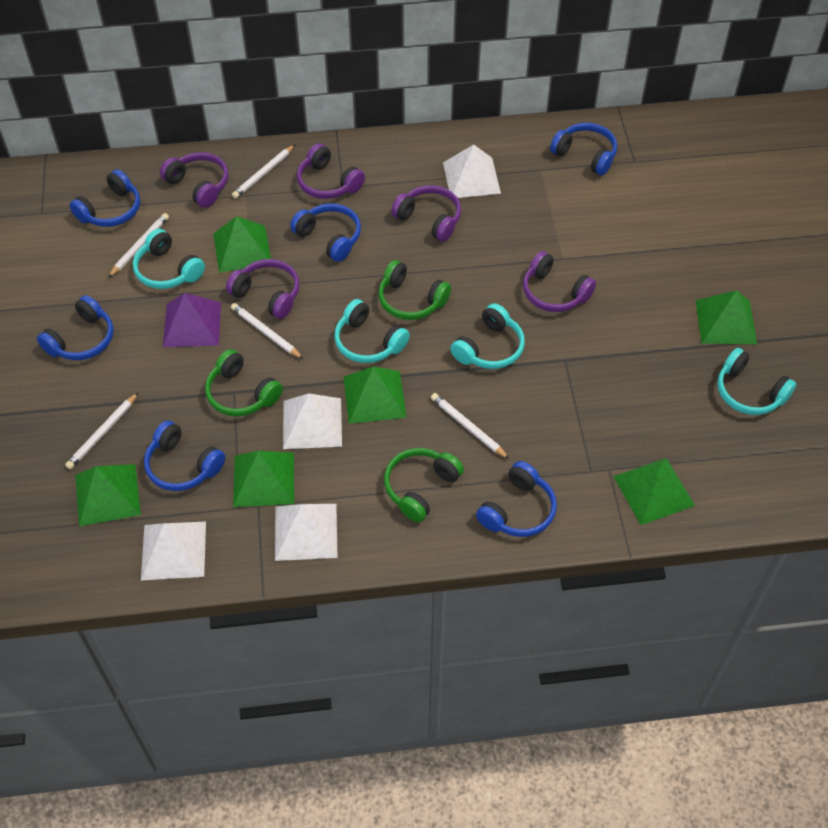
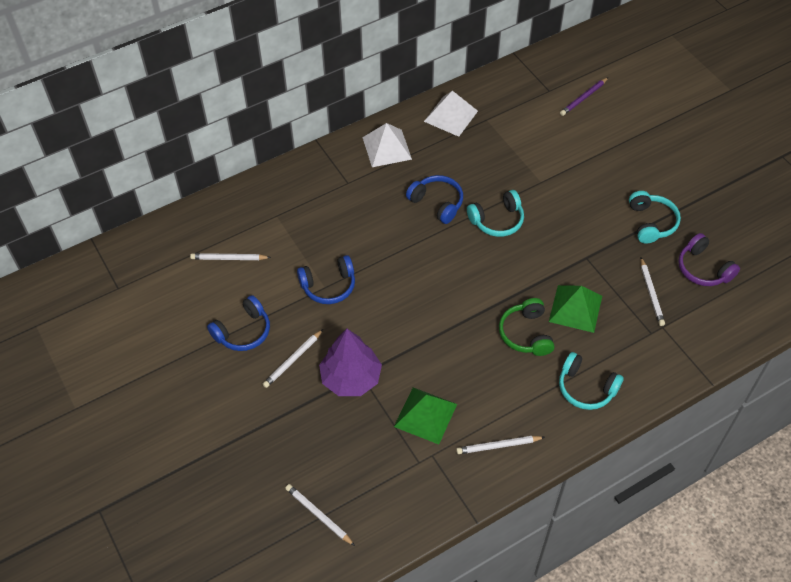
blue headphones: [37,295,114,360] [69,169,140,227] [144,420,225,491] [290,203,361,262] [476,461,557,537] [550,123,617,176] = 6 -> [207,295,270,351] [297,255,355,304] [406,175,463,224] = 3
green headphones: [205,349,283,416] [378,260,451,320] [384,448,464,522] = 3 -> [499,298,555,356] = 1
green pyramid: [75,464,141,526] [213,216,271,273] [233,451,294,507] [344,367,407,424] [613,458,695,525] [695,290,757,344] = 6 -> [394,387,457,444] [549,285,602,333] = 2
purple headphones: [160,152,229,208] [226,259,299,319] [297,143,365,199] [391,185,461,242] [523,251,596,312] = 5 -> [678,233,740,286] = 1
purple pencil: none = 0 -> [560,77,609,116] = 1
purple pyramid: [163,293,221,347] = 1 -> none = 0
purple tree: none = 0 -> [319,329,382,396] = 1
turquoise headphones: [133,229,205,289] [334,299,410,363] [450,303,525,369] [717,348,796,415] = 4 -> [467,190,524,237] [559,352,624,410] [629,191,681,244] = 3
white pyramid: [141,522,206,580] [275,504,338,561] [283,393,342,449] [443,144,501,198] = 4 -> [362,123,412,167] [424,91,478,137] = 2

